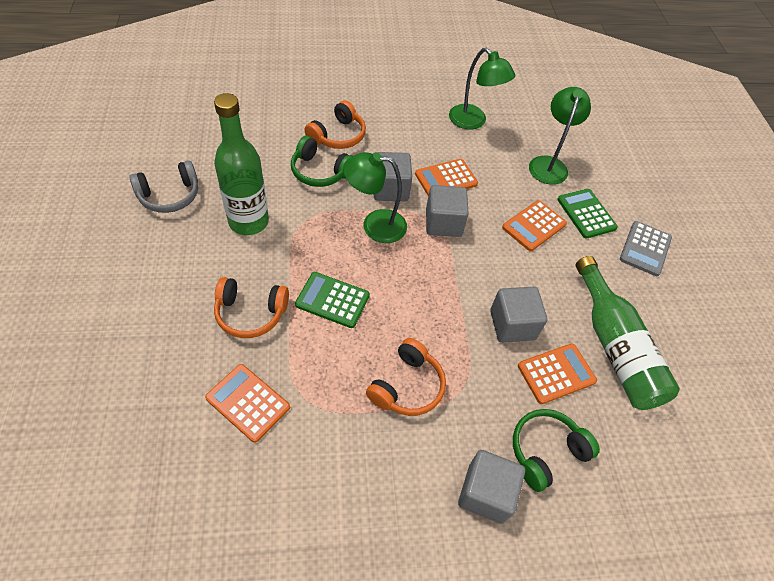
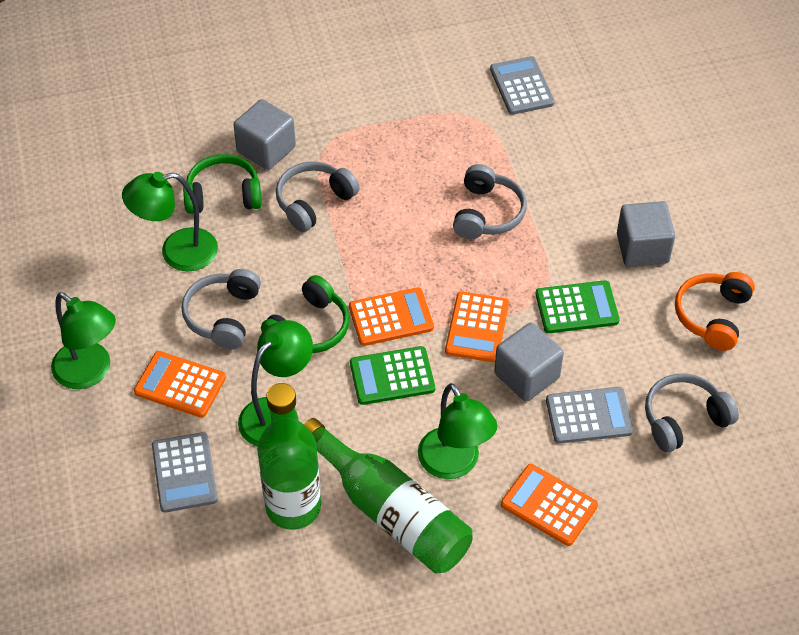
green lamp: [343,152,407,243] [449,48,515,129] [529,87,591,185] = 3 -> [51,292,116,389] [122,172,218,271] [238,320,313,447] [418,383,497,479] = 4
grey calculator: [620,221,672,276] = 1 -> [152,432,218,513] [490,56,555,115] [546,387,634,444] = 3
grey cube: [374,152,412,201] [426,185,469,237] [458,450,525,524] [490,287,547,343] = 4 -> [233,99,296,170] [494,322,564,402] [617,201,675,267] = 3
grey headphones: [130,160,198,213] = 1 -> [181,269,261,349] [276,161,360,232] [453,164,527,239] [645,373,739,453] = 4
orange headphones: [214,277,289,338] [304,100,366,149] [366,338,446,416] = 3 -> [675,272,755,351] = 1

